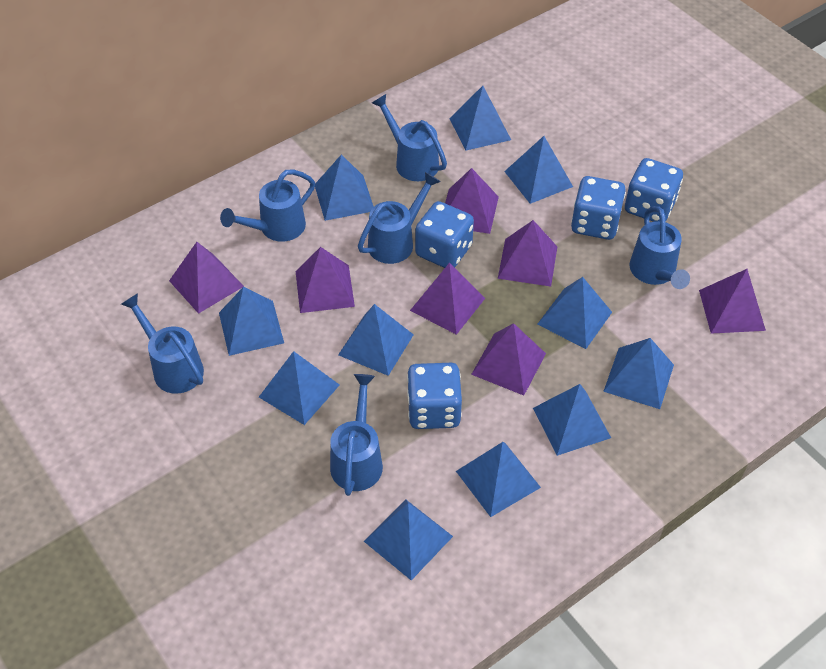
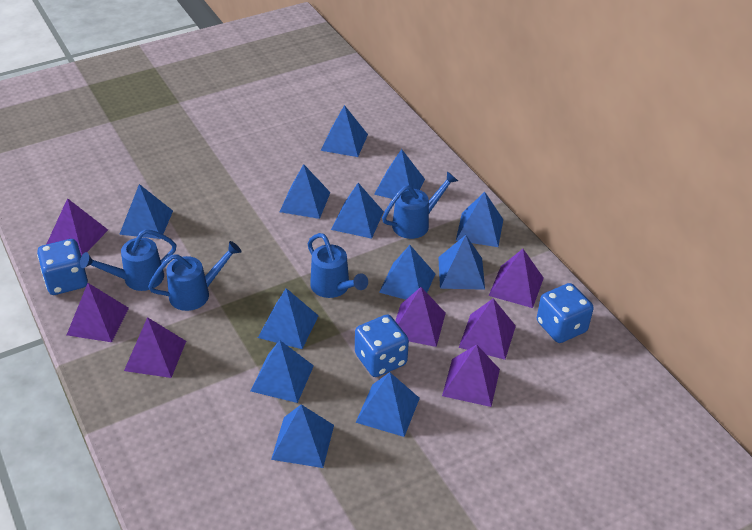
blue dice: [407,363,462,429] [415,201,474,268] [571,176,626,240] [625,158,683,222] = 4 -> [37,239,88,295] [355,315,409,377] [537,283,594,343] = 3
blue pyramid: [219,287,284,356] [259,351,339,425] [315,155,374,221] [338,304,414,376] [364,500,453,580] [450,86,511,151] [456,442,541,517] [504,136,573,204] [533,384,611,456] [537,277,612,349] [603,338,674,409] = 11 -> [119,184,173,239] [251,340,314,403] [258,288,319,349] [271,405,334,468] [280,164,330,219] [320,105,368,157] [331,183,384,239] [355,372,420,437] [374,149,425,199] [379,245,435,300] [438,235,485,290] [456,192,503,247] = 12
blue watering can: [121,293,204,394] [220,170,315,242] [330,374,383,496] [358,172,441,264] [372,94,447,181] [629,206,690,289] = 6 -> [80,229,176,291] [148,241,241,311] [307,233,368,298] [382,171,458,239] = 4

